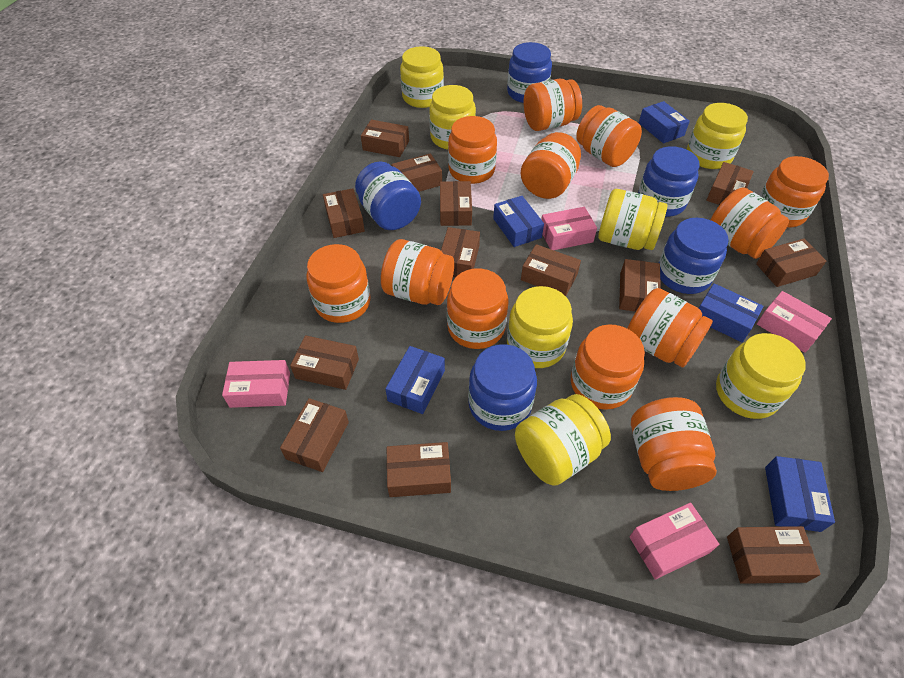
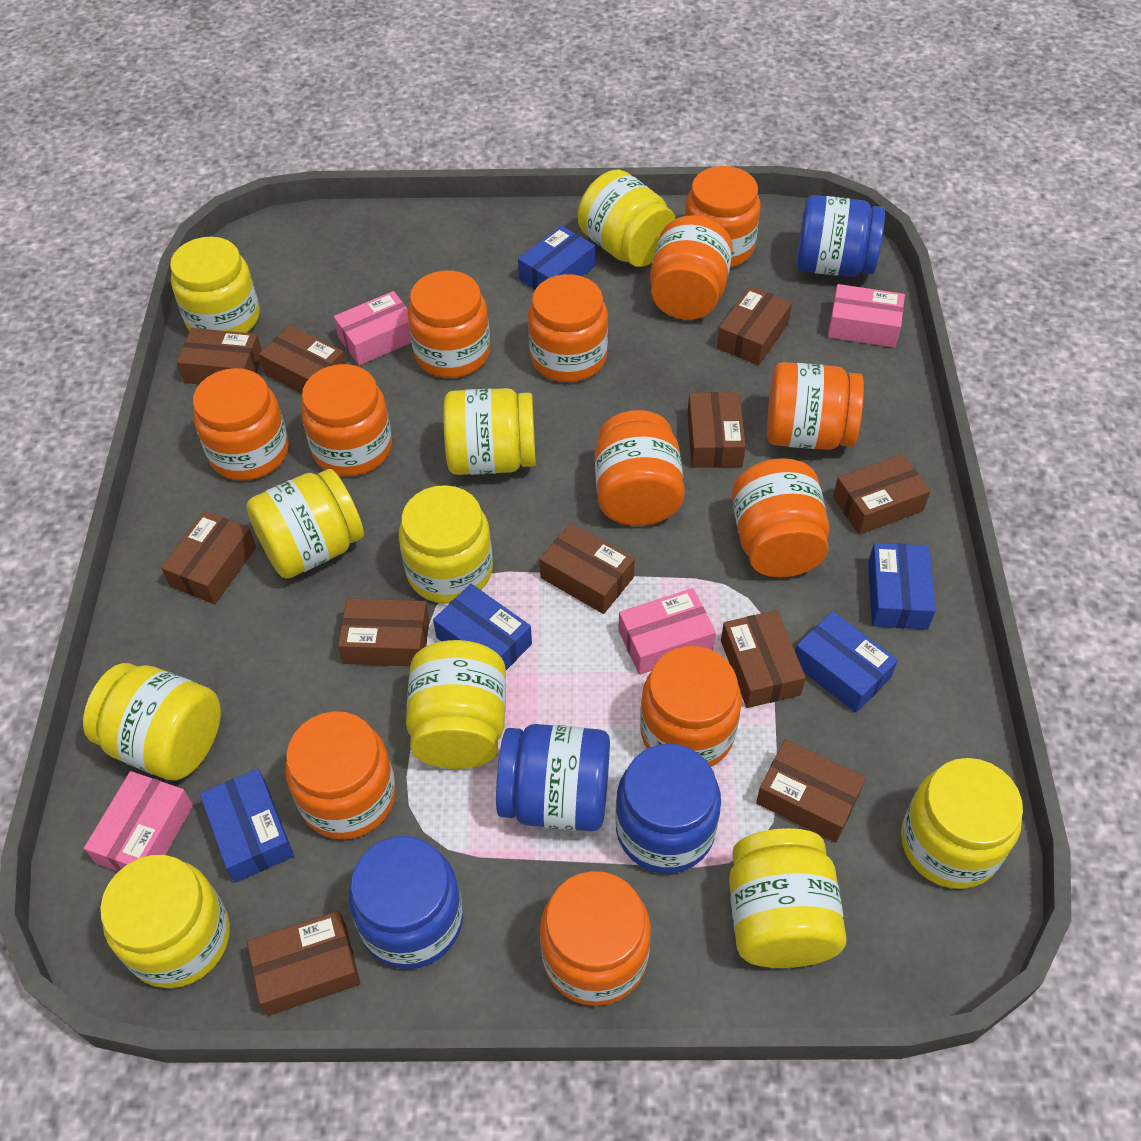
blue jar: [355,161,421,230] [468,344,537,431] [507,42,552,103] [638,146,700,217] [659,218,729,294] = 5 -> [349,836,463,969] [496,724,610,831] [616,744,721,874] [796,195,885,277] = 4
brown box: [280,398,349,472] [290,335,359,390] [323,188,365,238] [361,120,409,157] [386,442,451,497] [391,153,442,192] [440,181,472,226] [441,227,480,277] [521,244,581,296] [619,259,661,312] [706,162,754,205] [727,526,821,584] [756,239,826,287] = 13 -> [161,511,256,604] [177,328,262,384] [247,911,360,1016] [259,325,346,394] [338,598,429,666] [540,523,635,614] [687,392,746,468] [717,286,792,365] [721,610,806,708] [756,739,866,842] [833,454,930,535] = 11
yellow jar: [400,46,444,108] [429,85,476,150] [507,286,573,368] [515,394,611,486] [598,189,667,250] [687,103,748,169] [716,333,806,419] = 7 -> [83,663,221,781] [100,855,230,988] [170,237,260,333] [246,469,364,578] [399,485,493,604] [406,640,506,769] [443,388,536,475] [578,170,676,267] [729,828,847,968] [901,758,1023,889] = 10

